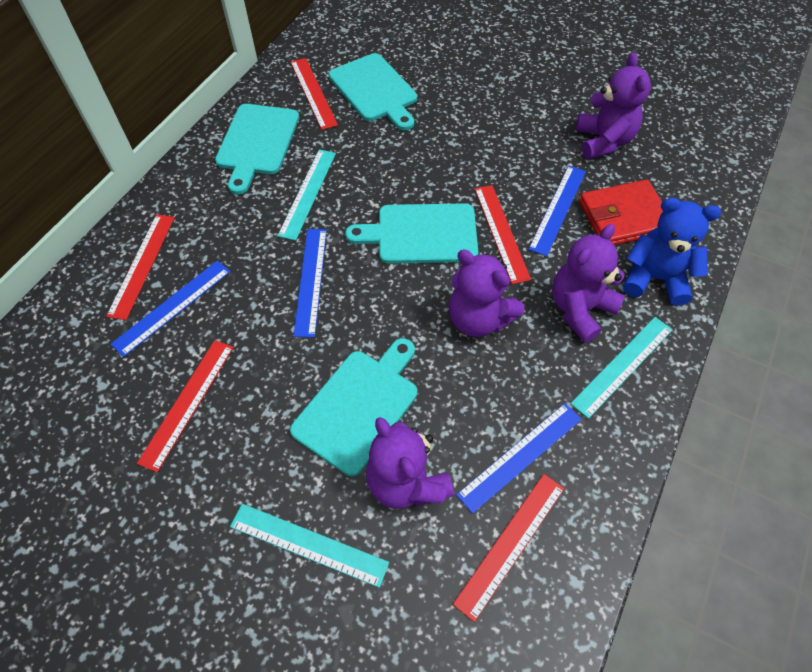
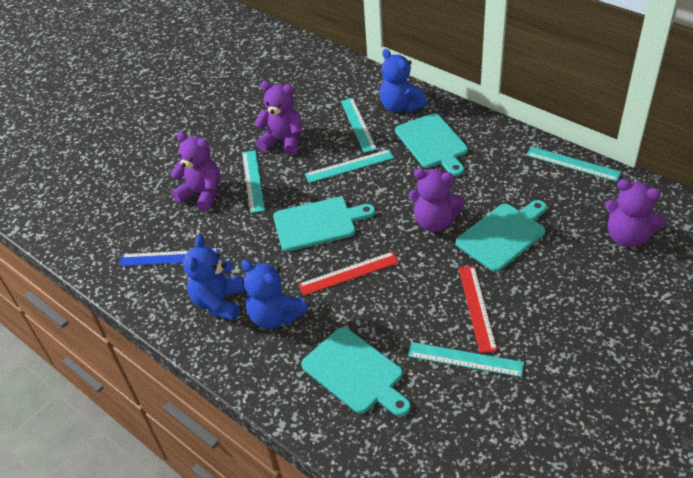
blue ruler: [111,261,231,357] [293,229,327,337] [456,403,582,514] [528,166,586,256] = 4 -> [119,249,219,266] = 1
blue teddy bear: [623,198,721,306] = 1 -> [183,235,245,321] [241,260,308,329] [380,49,427,113] = 3
red ruler: [106,214,175,320] [137,340,234,472] [291,58,338,130] [453,474,565,622] [475,185,531,284] = 5 -> [298,252,399,296] [459,266,497,353] = 2
red wallet: [579,179,663,245] = 1 -> none = 0
turquoise ruler: [230,504,389,588] [278,149,336,241] [570,317,673,419] = 3 -> [242,150,265,213] [305,149,394,183] [341,98,377,153] [408,342,524,377] [526,146,622,182] = 5

